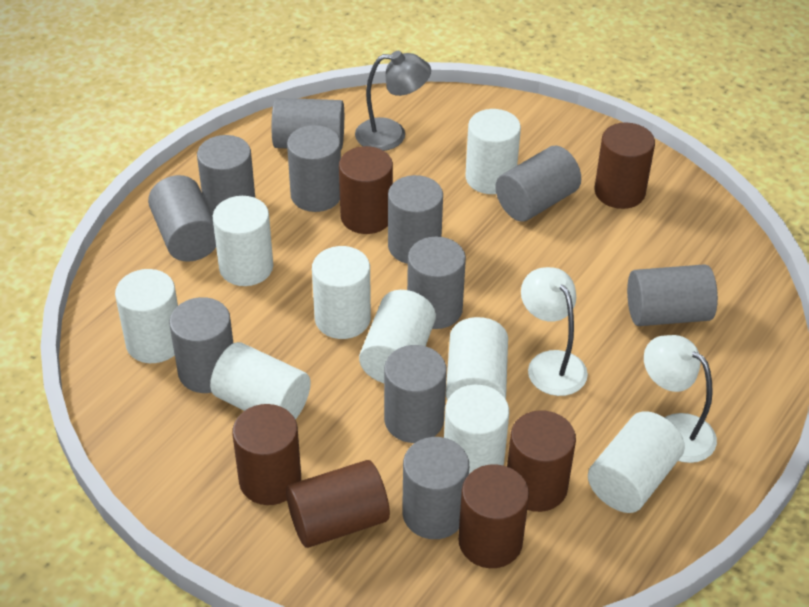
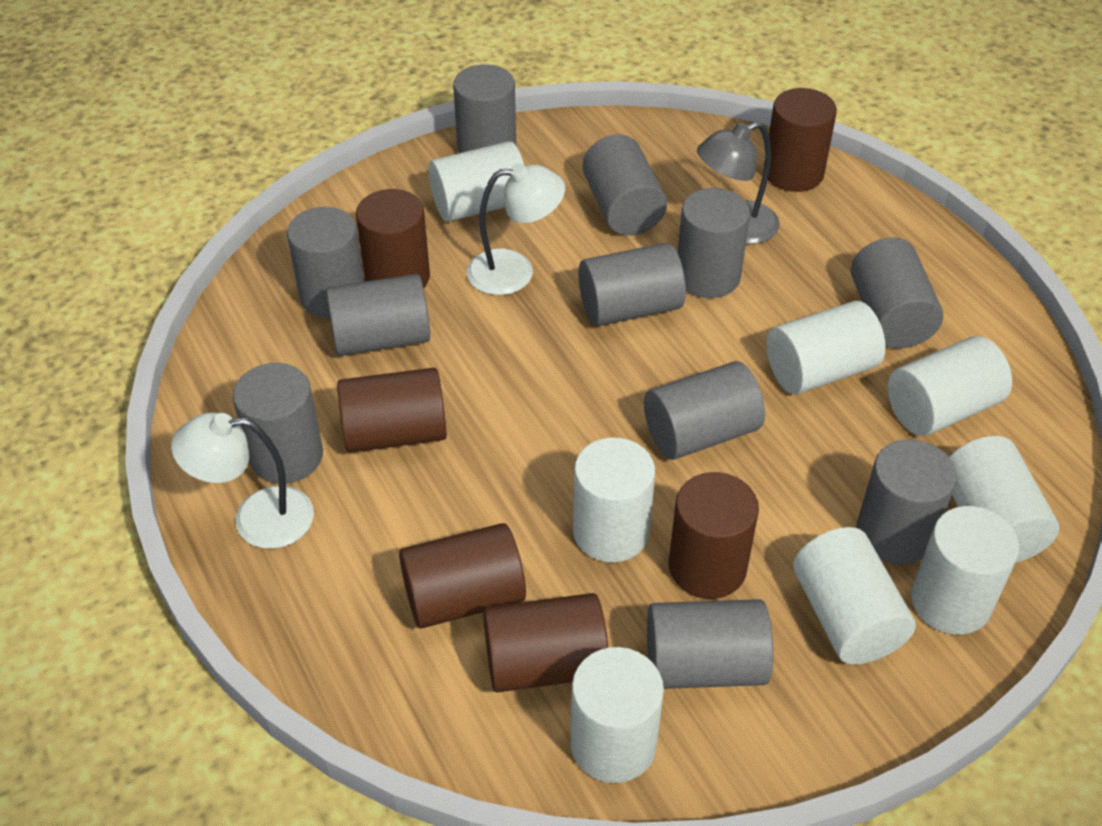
white cylinder: [115,269,178,363] [210,342,311,420] [213,196,273,286] [312,246,371,339] [359,290,436,383] [444,385,509,474] [446,317,508,400] [465,109,521,194] [588,411,685,513] = 9 -> [429,141,524,222] [570,647,664,783] [573,437,655,563] [767,301,886,394] [793,527,916,664] [888,336,1012,436] [911,506,1019,635] [949,436,1059,563] = 8

